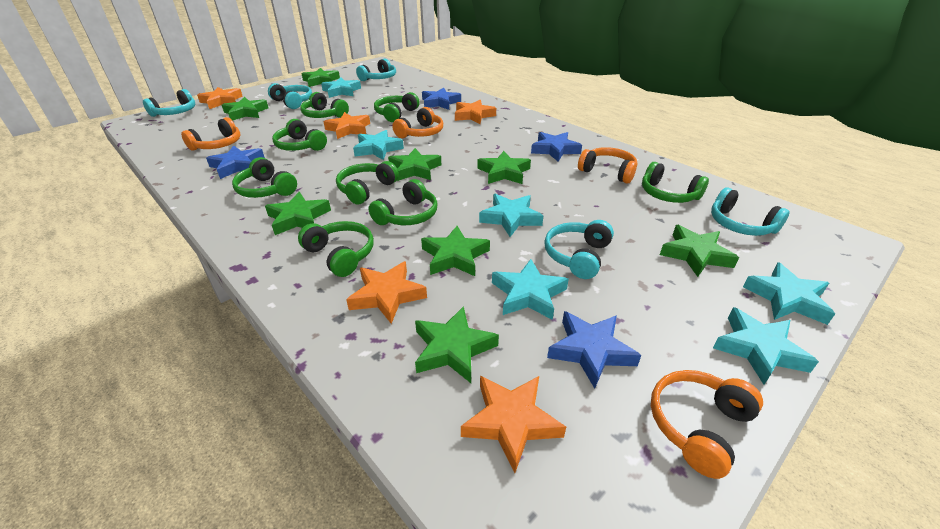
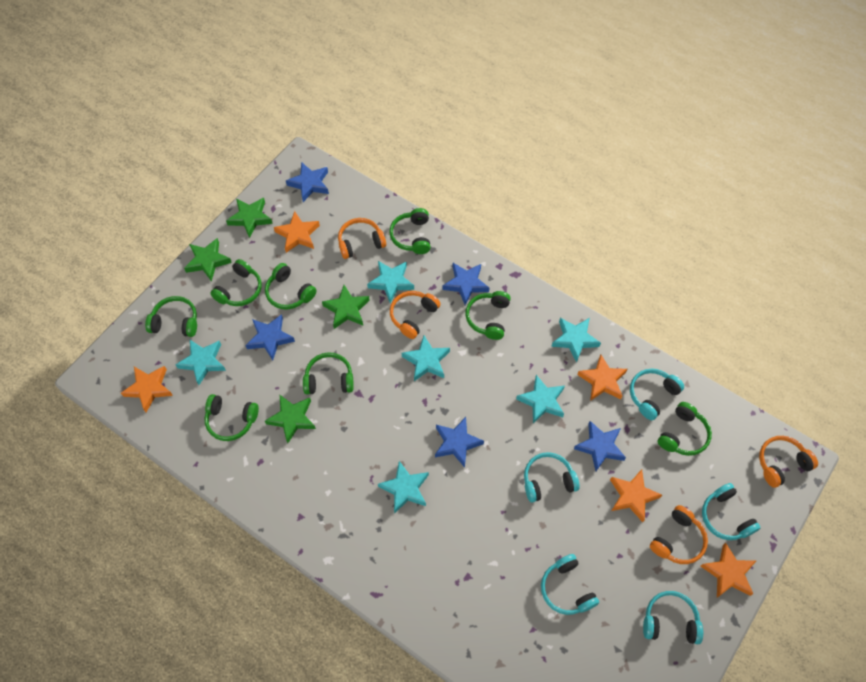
blue star: [206,146,265,179] [422,88,461,110] [531,132,582,162] [547,311,641,389] = 4 -> [245,314,295,360] [286,162,329,202] [435,417,484,468] [442,263,489,305] [574,421,626,471] = 5
green star: [222,97,269,121] [265,192,331,235] [302,68,340,87] [388,148,441,181] [415,306,499,383] [421,226,490,276] [477,151,531,184] [660,225,739,277] = 8 -> [184,238,232,282] [226,197,273,238] [265,394,316,443] [322,285,370,329] = 4

